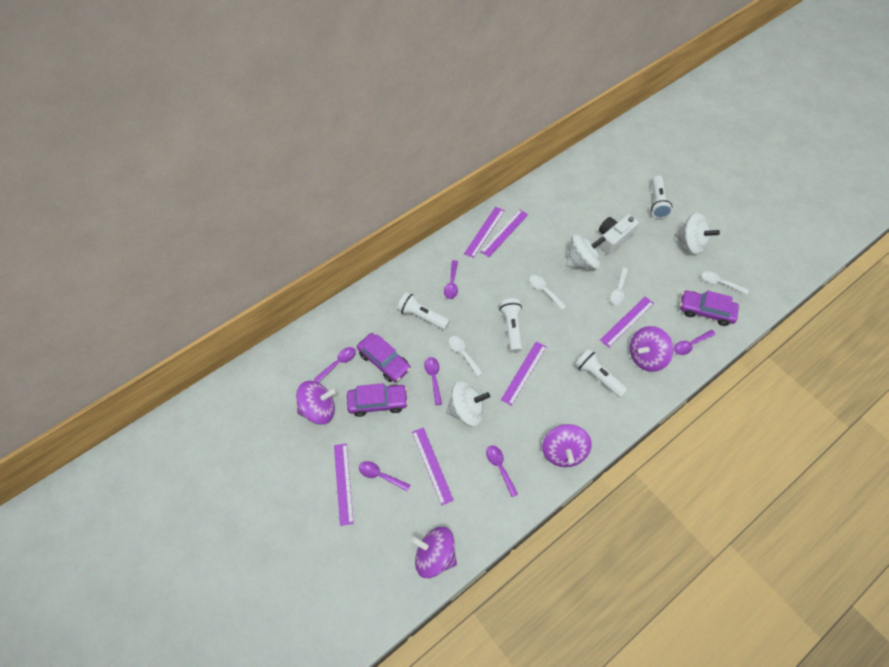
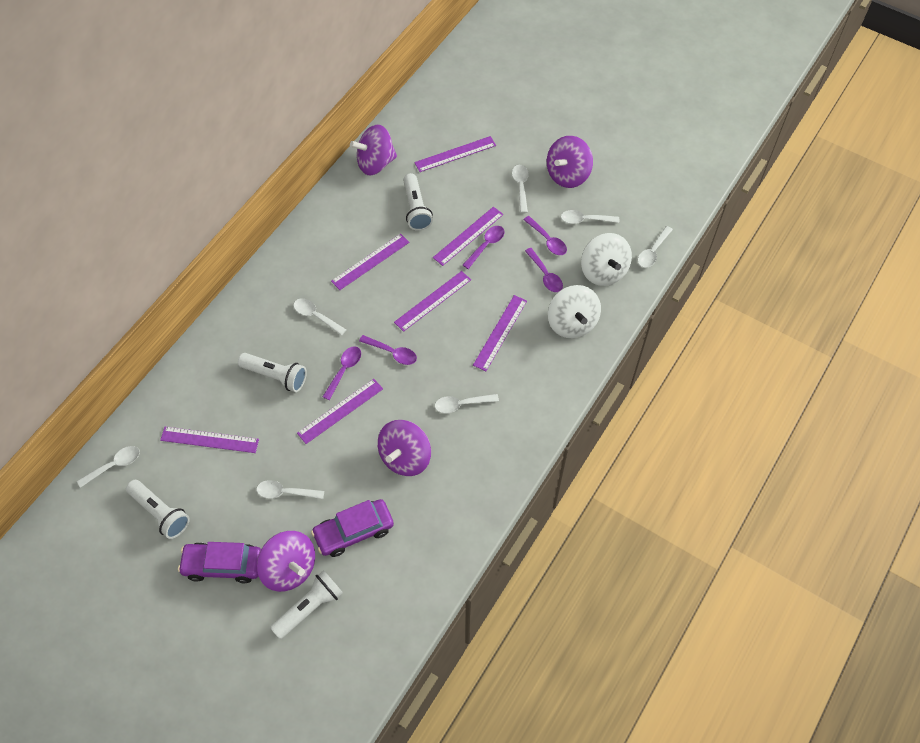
purple car: [347,383,408,417] [357,333,411,383] [680,290,739,326] = 3 -> [178,542,261,583] [311,499,394,557] = 2
purple ruler: [334,443,354,526] [412,427,454,506] [464,207,504,258] [481,210,528,257] [501,341,547,406] [600,297,654,347] = 6 -> [160,427,259,453] [297,379,383,444] [331,233,409,290] [394,271,471,332] [414,136,496,172] [433,207,503,266] [473,295,527,371] = 7
purple spoon: [314,347,356,383] [359,461,411,492] [424,357,442,405] [444,260,458,299] [486,445,518,497] [674,330,716,355] = 6 -> [323,346,361,400] [359,335,417,365] [463,226,505,269] [523,216,567,255] [525,248,563,292] = 5
white camera: [599,214,639,255] = 1 -> none = 0
white spinning top: [446,381,490,427] [566,235,606,270] [675,213,720,255] = 3 -> [548,285,601,338] [581,233,632,286] = 2
white spoon: [449,336,483,377] [529,275,567,310] [610,268,628,305] [702,271,749,294] = 4 -> [77,446,140,488] [256,480,324,499] [294,298,346,335] [435,394,499,414] [512,165,529,213] [561,210,619,224] [638,226,673,268] = 7

